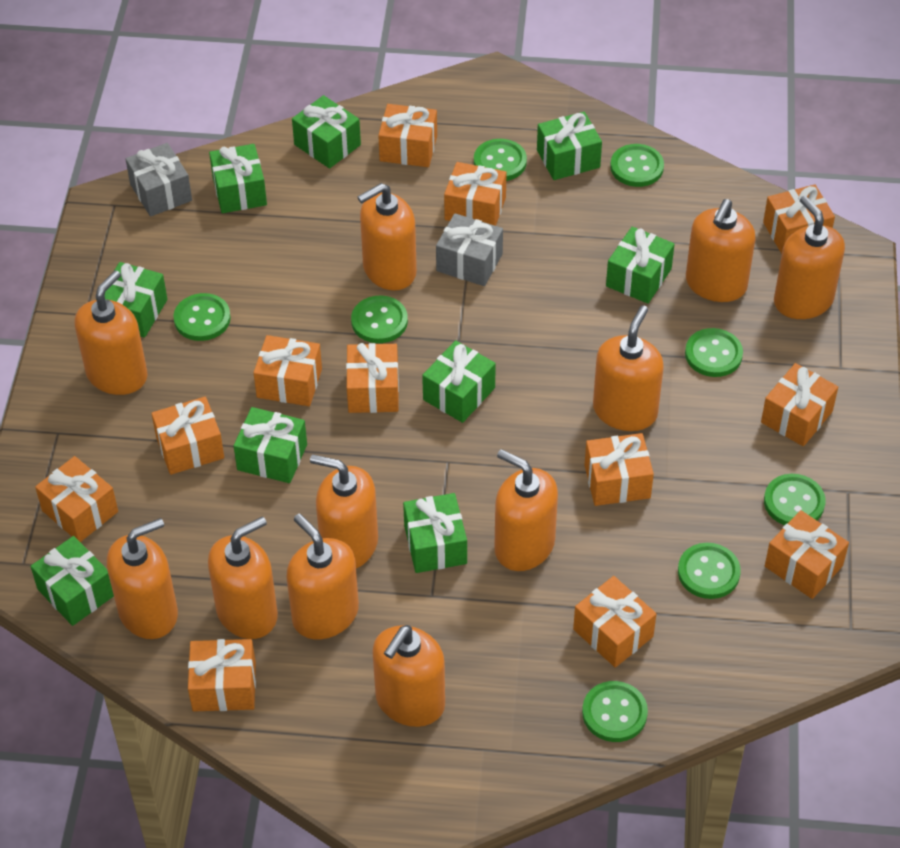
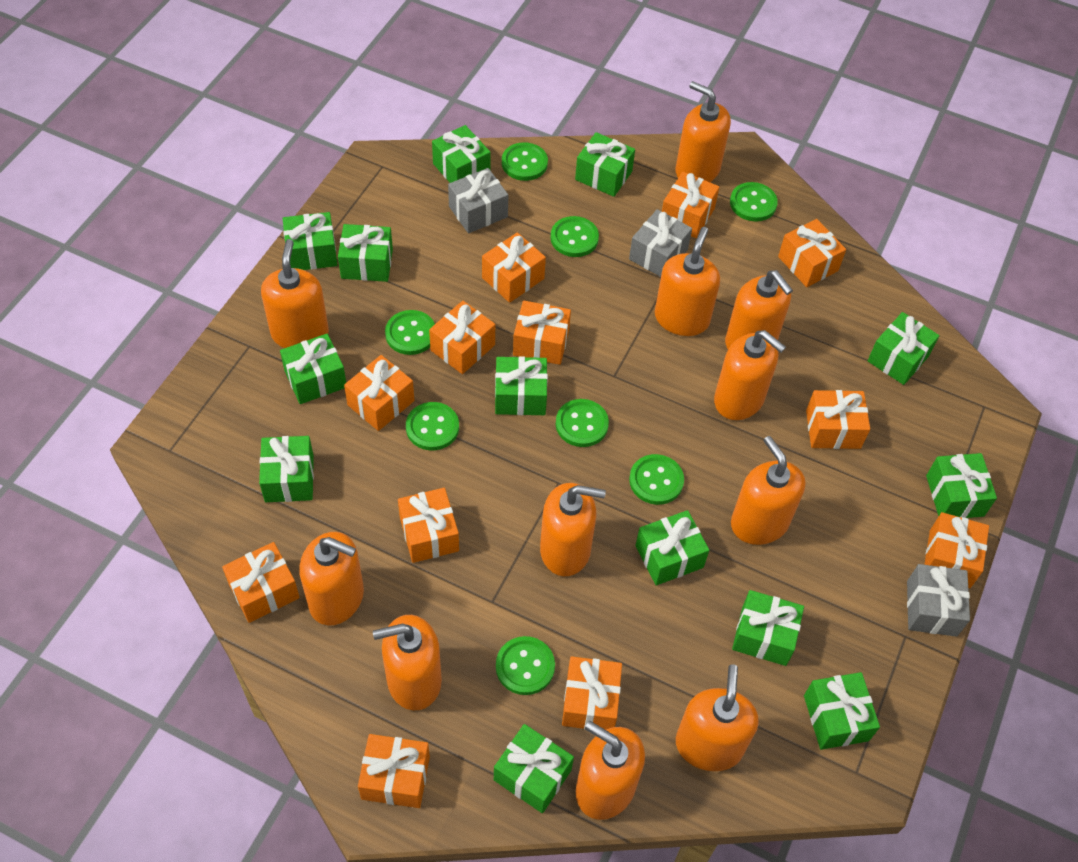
green gift: [30,536,114,626] [105,262,167,338] [209,144,267,213] [234,407,307,483] [292,95,361,169] [403,493,467,573] [422,340,496,423] [537,112,602,180] [606,227,675,304] = 9 -> [259,436,314,502] [280,334,346,404] [283,212,337,270] [338,224,393,282] [432,125,491,183] [494,724,574,813] [495,356,548,415] [575,132,635,197] [635,510,709,585] [732,590,804,666] [804,672,880,750] [868,312,939,385] [926,453,997,518] = 13
grey gift: [126,143,192,217] [436,213,503,286] = 2 -> [448,168,508,233] [629,209,692,277] [907,564,970,637] = 3

